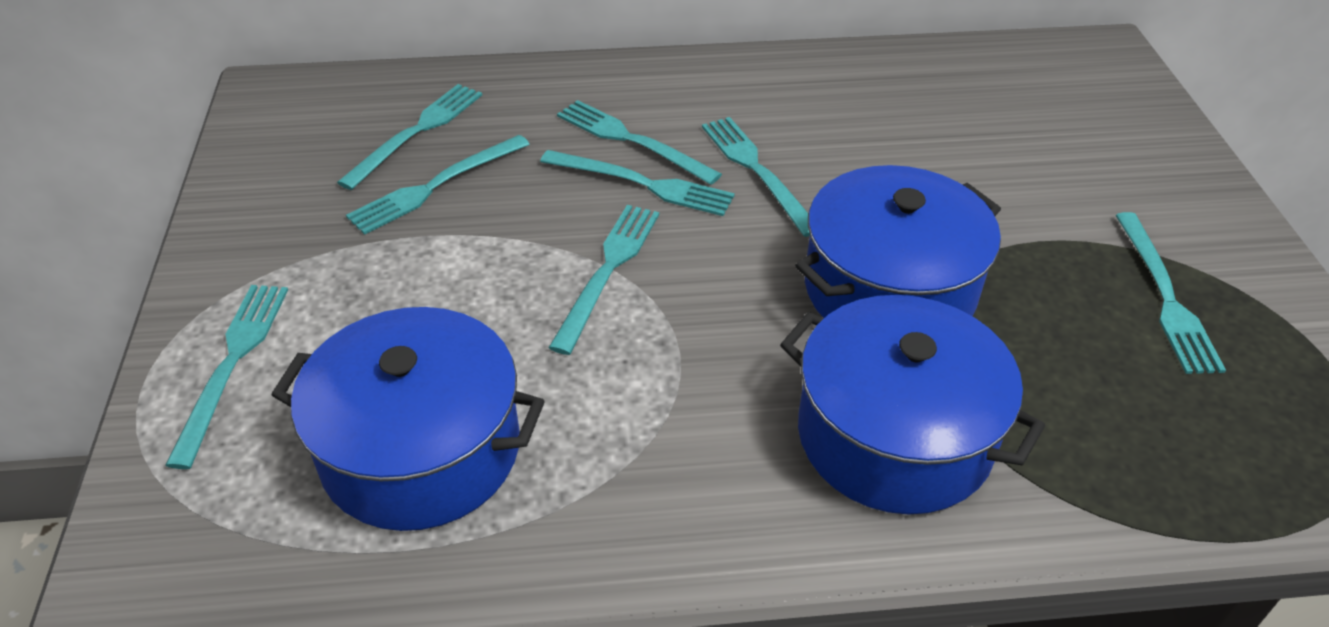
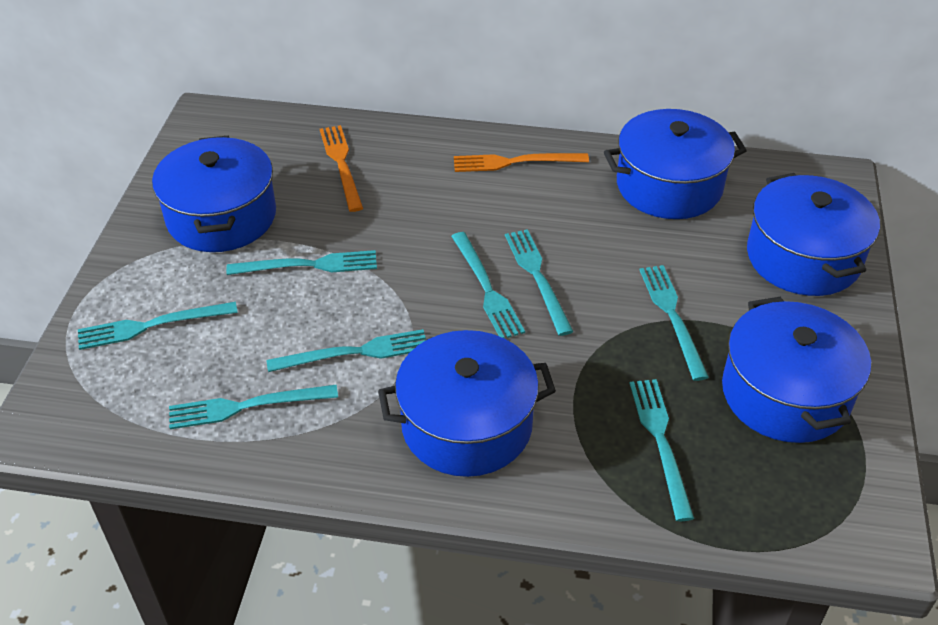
blue pot: [272,307,545,531] [780,295,1045,514] [795,165,1001,318] = 3 -> [152,136,276,252] [378,330,556,477] [604,109,747,219] [722,297,871,443] [747,173,880,296] = 5
orange fork: none = 0 -> [320,125,363,212] [454,153,589,172] = 2

